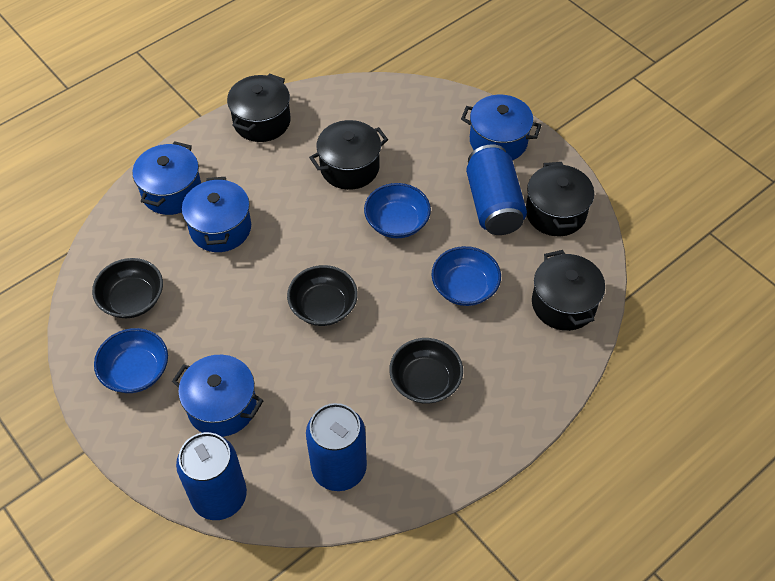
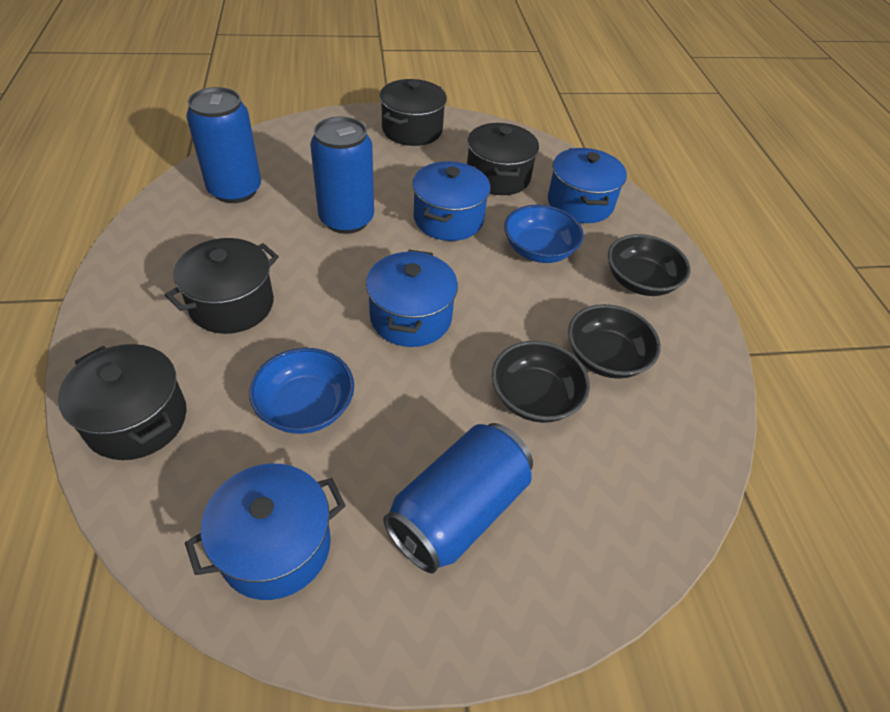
blue bowl: [94,328,168,393] [364,183,431,238] [431,246,501,306] = 3 -> [249,348,354,434] [504,205,584,263] = 2

